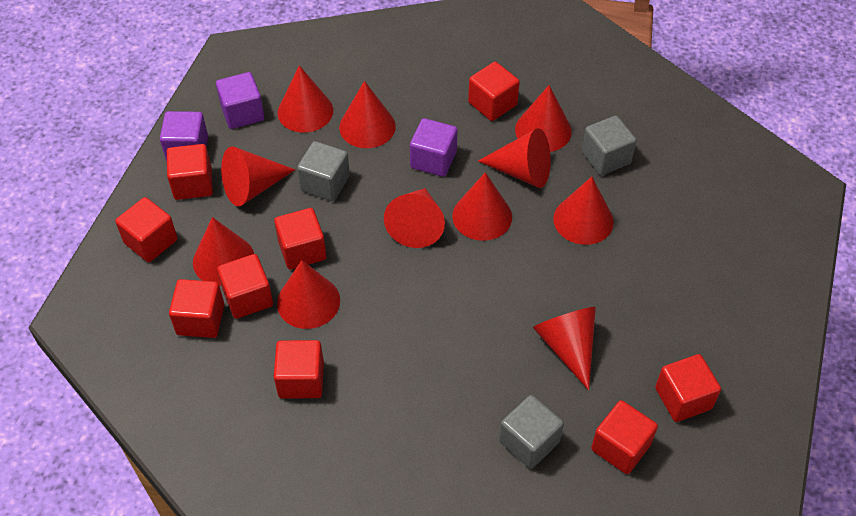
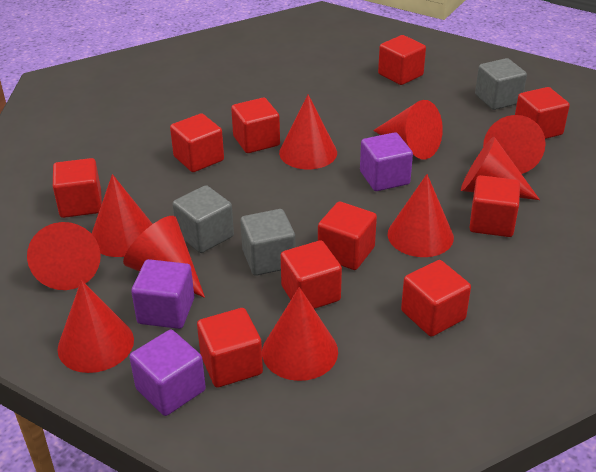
red cone: [193,217,254,286] [221,146,295,206] [277,260,340,329] [278,65,333,133] [339,81,396,148] [384,188,445,248] [452,172,512,241] [478,128,551,188] [515,85,572,152] [533,307,596,390] [553,177,614,245] = 11 -> [27,222,101,290] [57,280,134,373] [92,174,152,257] [123,216,205,298] [262,287,338,381] [279,94,337,169] [373,100,443,159] [388,174,454,257] [461,137,540,200] [483,115,546,174] = 10
red cube: [115,197,178,262] [167,144,213,200] [169,279,224,338] [217,254,273,319] [274,208,326,270] [274,340,324,399] [468,62,520,121] [591,400,658,474] [655,354,721,422] = 9 -> [53,158,102,218] [170,113,224,172] [197,308,263,388] [231,98,280,153] [280,240,342,309] [318,202,377,270] [378,35,426,85] [401,260,471,337] [469,175,520,237] [515,87,570,139] = 10

